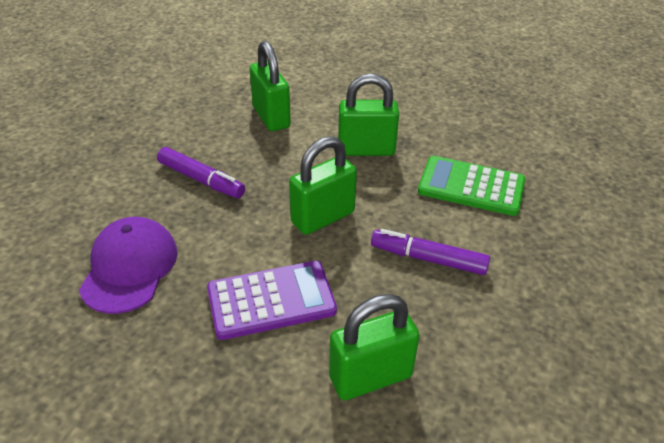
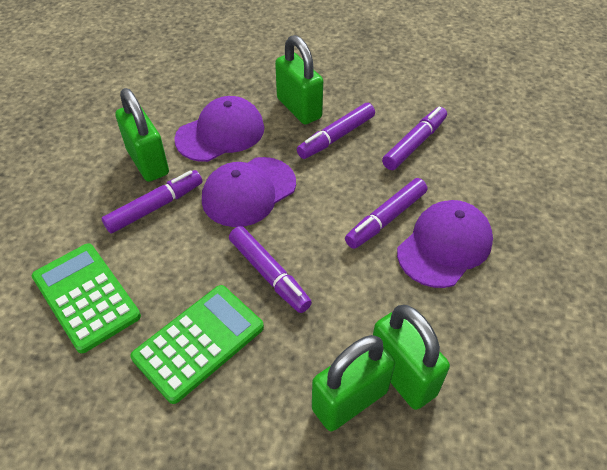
green calculator: [418,156,525,216] = 1 -> [32,243,141,353] [131,285,264,404] = 2
purple calculator: [207,261,337,340] = 1 -> none = 0
purple cap: [79,217,178,314] = 1 -> [174,96,264,162] [202,157,296,227] [397,200,493,288] = 3
purple marker: [157,147,245,198] [371,229,490,275] = 2 -> [102,170,202,234] [229,226,312,313] [297,103,375,159] [345,178,427,249] [382,107,447,170] = 5

